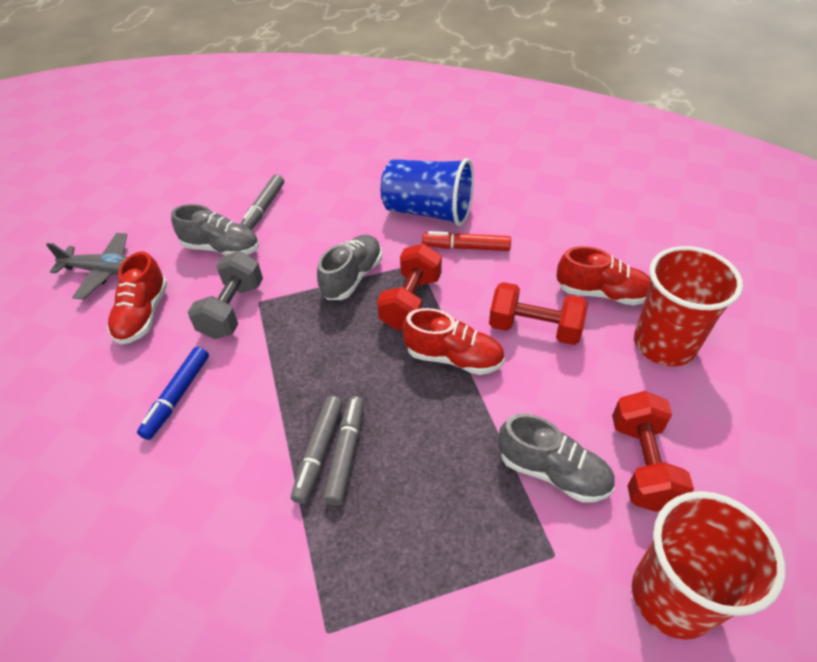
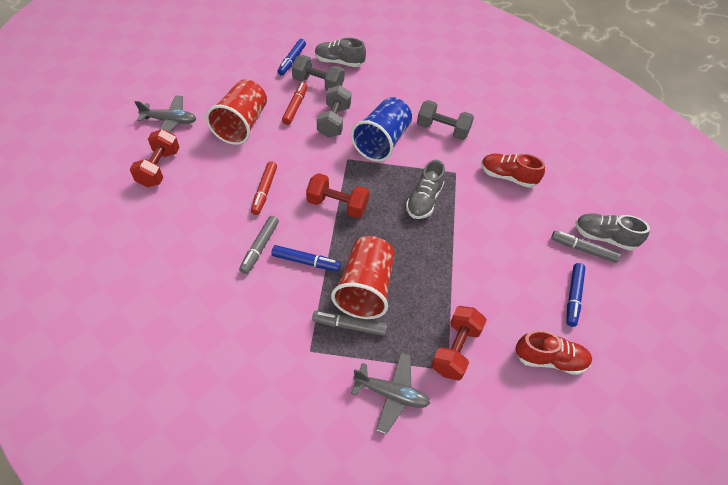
blue marker: [137,347,209,440] = 1 -> [272,245,341,271] [277,39,306,75] [566,263,586,327] = 3
grey dumbbell: [188,251,263,339] = 1 -> [292,55,344,90] [317,85,351,138] [417,100,474,140] = 3
grey plane: [46,233,128,299] = 1 -> [135,95,196,132] [351,352,430,434] = 2
red marker: [422,231,511,251] = 1 -> [251,161,277,215] [282,82,308,125] = 2
red shoe: [107,251,168,345] [403,308,505,375] [556,246,650,305] = 3 -> [481,153,545,188] [515,330,592,375] = 2

